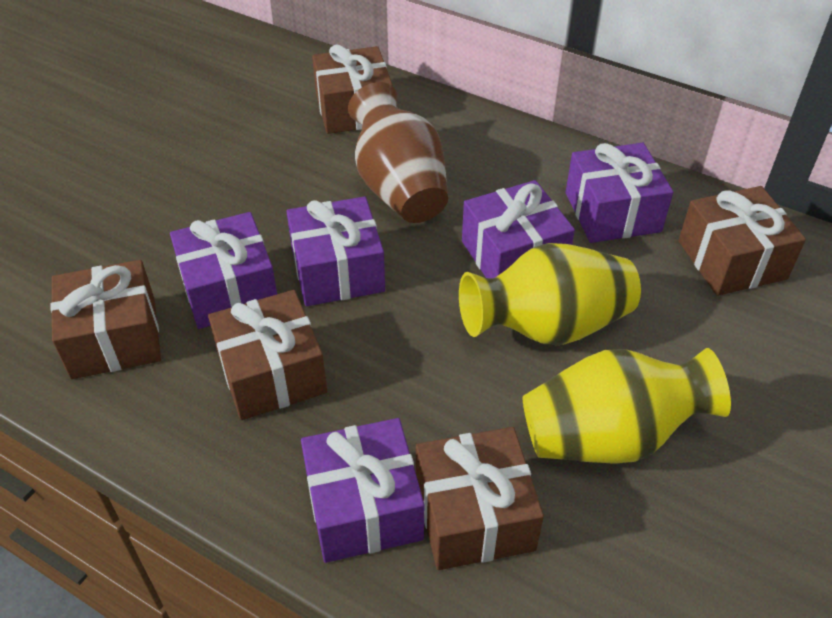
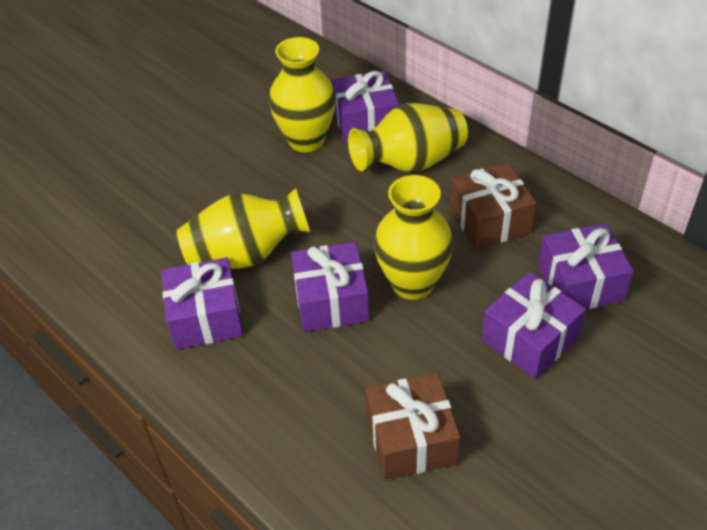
brown gift: [50,260,161,379] [208,290,327,420] [312,44,393,134] [416,427,544,570] [679,186,806,296] = 5 -> [366,373,460,480] [450,163,536,250] = 2
brown vase: [348,82,448,223] = 1 -> none = 0
yellow vase: [459,243,641,345] [523,348,731,464] = 2 -> [177,188,310,269] [269,37,336,152] [348,103,468,172] [374,175,454,300] = 4

